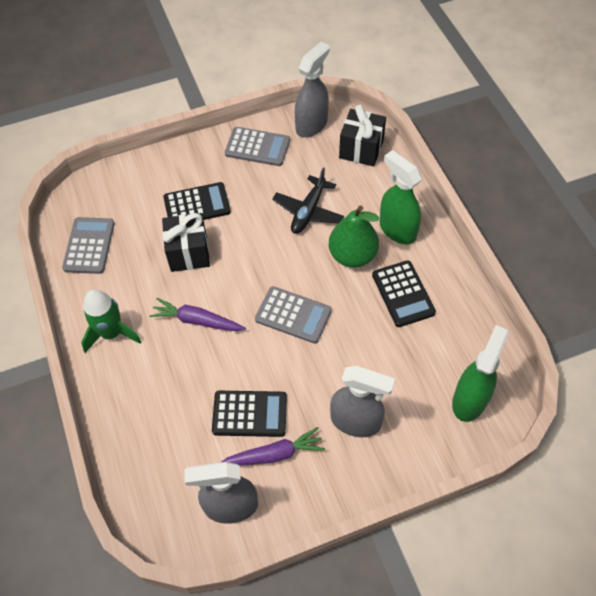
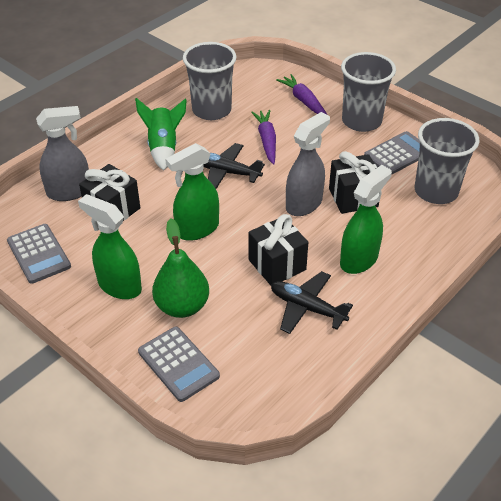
black calculator: [163,182,231,220] [212,391,287,437] [372,260,436,327] = 3 -> none = 0
black gift: [162,213,210,272] [339,105,386,166] = 2 -> [79,164,140,221] [249,214,308,286] [329,151,379,214] = 3
black plane: [272,167,344,234] = 1 -> [203,143,265,189] [271,271,353,334] = 2
green spray bottle: [379,150,422,244] [452,325,509,422] = 2 -> [78,194,142,299] [165,143,219,241] [340,165,392,274] = 3
grey cup: none = 0 -> [183,42,236,120] [341,52,396,132] [415,118,479,204] = 3
grey spray bottle: [185,462,258,524] [295,42,330,138] [330,366,395,437] = 3 -> [36,106,89,201] [286,112,330,216] = 2

